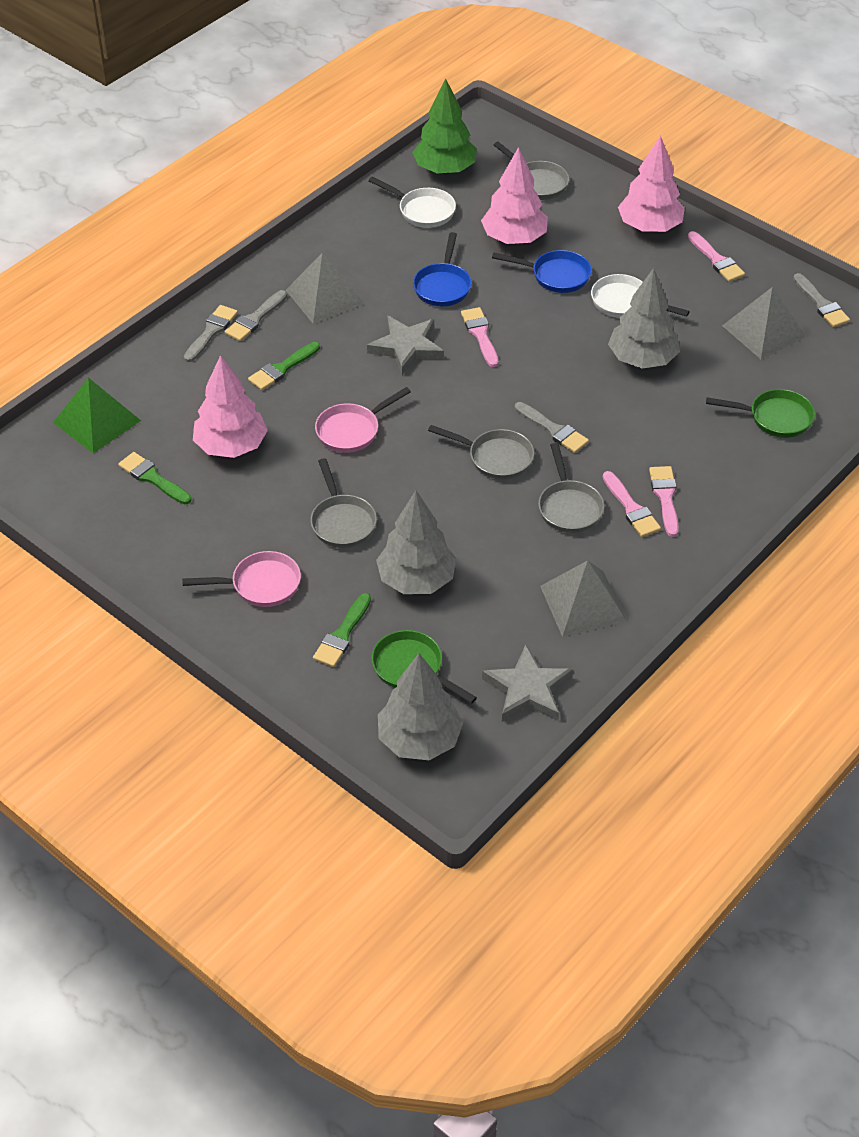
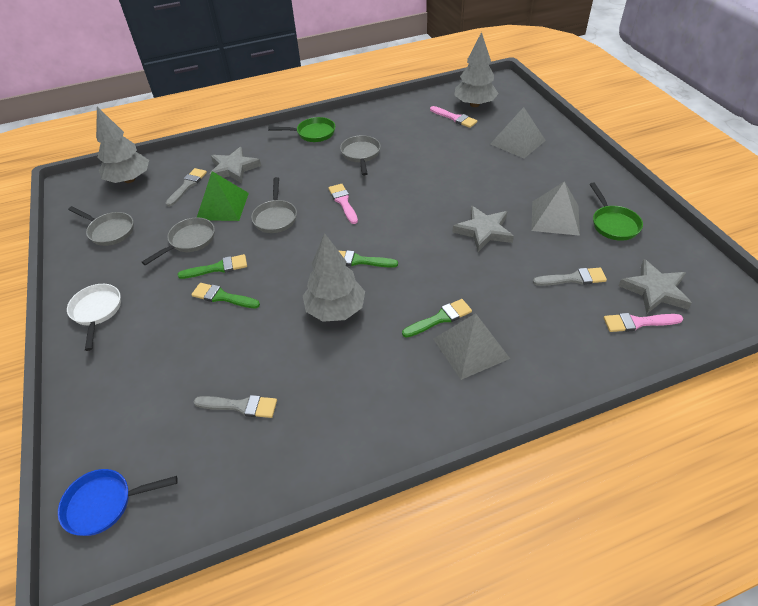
blue pan: [413,232,472,306] [492,250,592,293] = 2 -> [58,469,178,536] = 1
green brush: [118,452,191,504] [248,342,320,390] [313,593,371,667] = 3 -> [178,254,247,279] [191,283,260,308] [338,250,398,268] [402,299,472,338] = 4
green tree: [412,79,477,174] = 1 -> none = 0
grey brush: [184,305,238,362] [225,290,287,341] [515,402,589,453] [793,273,850,327] = 4 -> [166,168,207,206] [194,395,277,418] [533,268,607,286] = 3
grey star: [367,316,444,375] [482,645,573,722] = 2 -> [209,147,261,183] [452,206,514,252] [619,259,692,314] = 3
pink brush: [461,307,498,367] [603,471,661,537] [649,466,679,537] [688,231,745,282] = 4 -> [329,184,358,224] [430,106,477,128] [604,313,683,332] = 3
pink pan: [182,551,301,607] [315,387,411,453] = 2 -> none = 0
pink tree: [193,355,268,458] [481,147,548,244] [618,135,685,232] = 3 -> none = 0
white pan: [369,177,456,228] [591,274,690,318] = 2 -> [67,284,121,351] = 1

